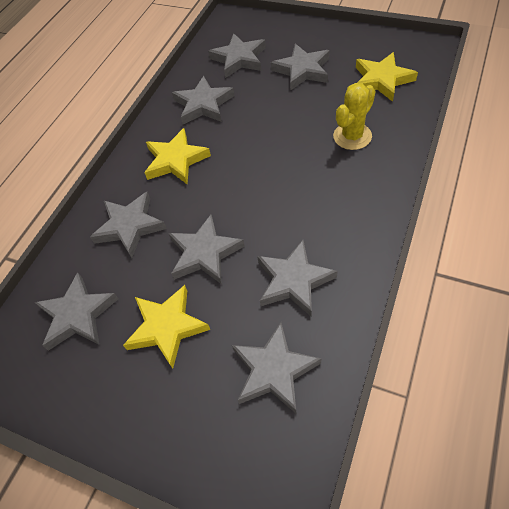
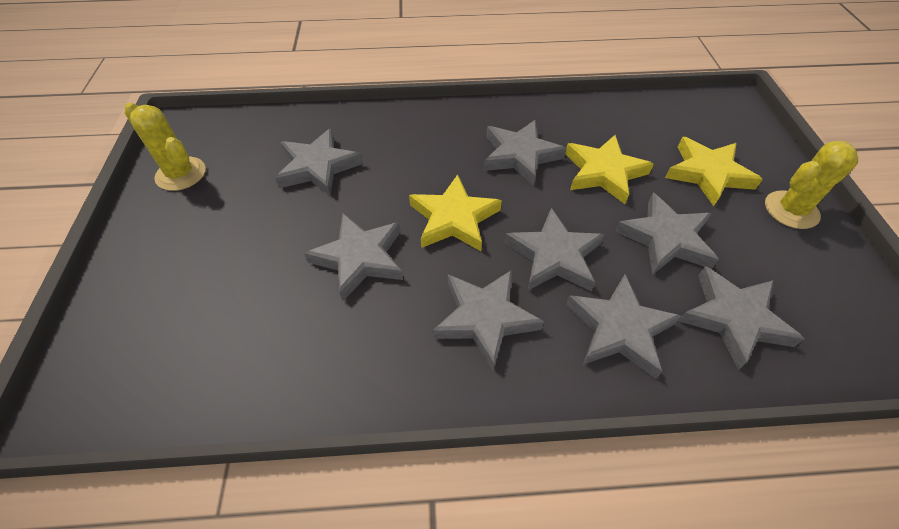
yellow cactus: [333,83,375,150] = 1 -> [124,103,205,191] [765,141,858,229] = 2

